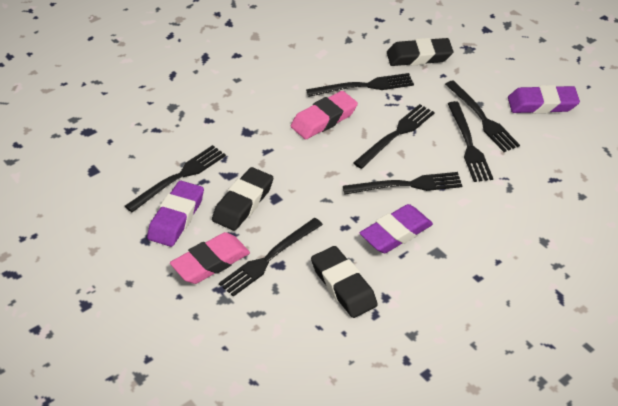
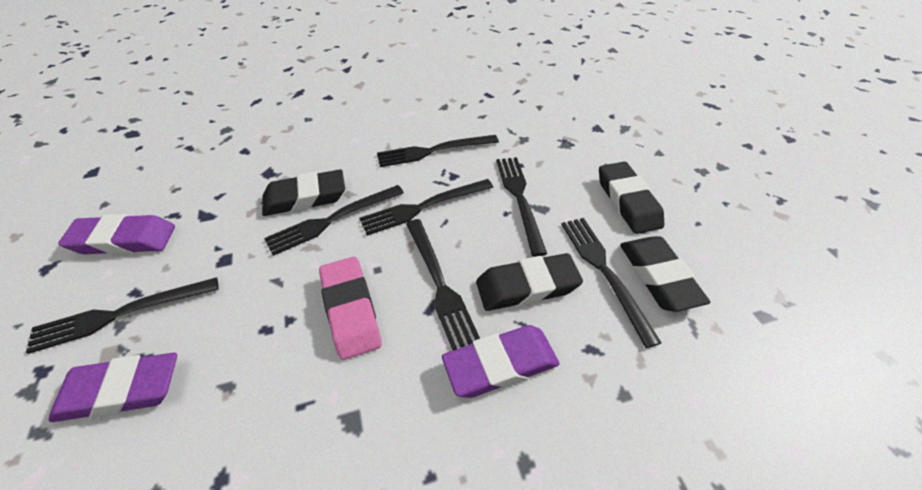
black eraser: [212,167,273,231] [311,246,378,318] [387,38,453,66] = 3 -> [262,170,345,216] [476,253,583,311] [599,162,664,234] [620,236,710,312] = 4
pink eraser: [170,232,250,284] [291,91,358,139] = 2 -> [319,257,382,360] = 1

